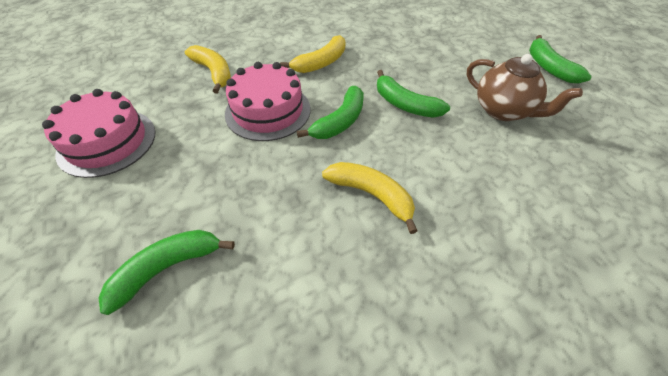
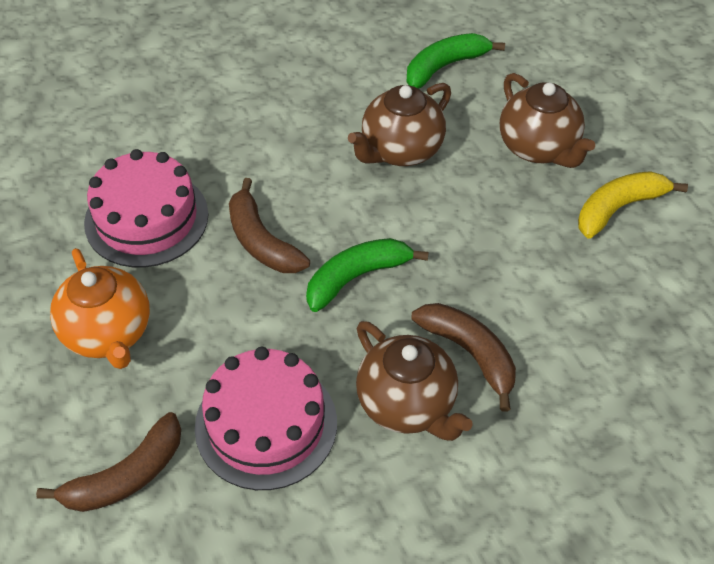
brown banana: none = 0 -> [36,412,181,512] [229,178,310,273] [411,303,516,412] = 3
brown teapot: [467,54,583,121] = 1 -> [348,83,451,166] [356,321,473,441] [500,73,595,168] = 3
green banana: [98,230,235,315] [297,86,364,139] [377,70,450,118] [529,35,592,84] = 4 -> [306,238,429,312] [406,33,505,89] = 2
orange teapot: none = 0 -> [50,248,150,369] = 1
yellow banana: [185,45,231,94] [280,35,345,73] [322,162,418,234] = 3 -> [578,171,688,239] = 1

